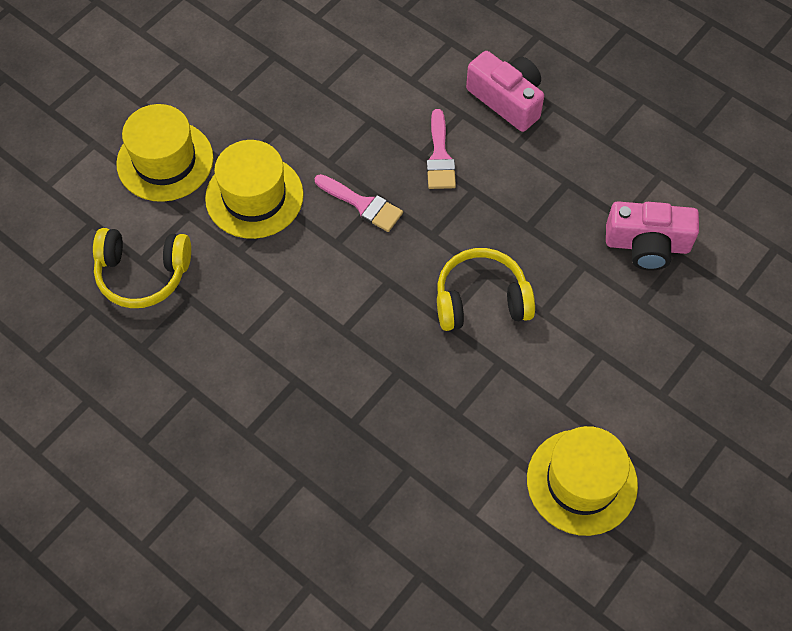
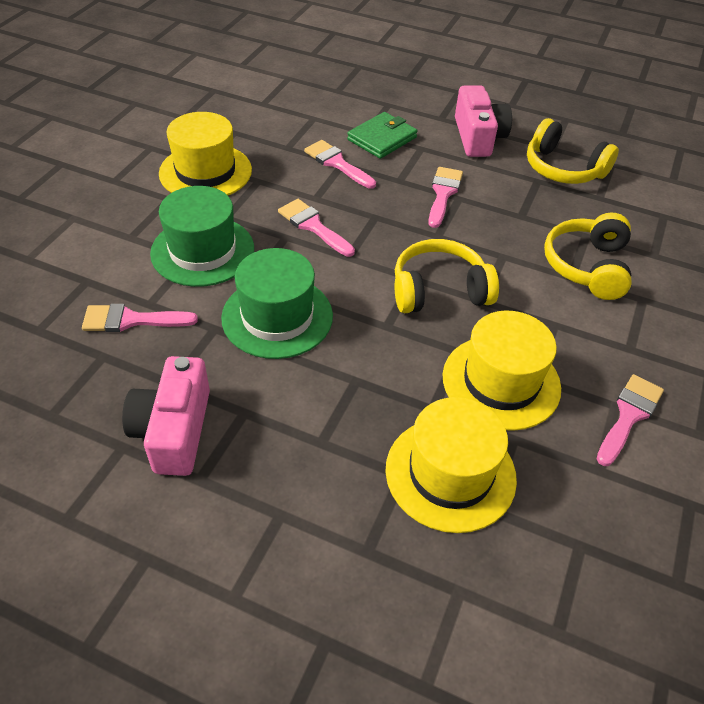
green hat: none = 0 -> [150,186,254,287] [221,248,333,359] = 2
green wallet: none = 0 -> [347,112,417,159] = 1
pink brush: [315,174,403,232] [426,109,456,189] = 2 -> [82,304,198,332] [278,199,355,257] [304,140,376,189] [428,167,463,228] [597,374,664,466] = 5
yellow headphones: [93,228,191,308] [437,248,535,331] = 2 -> [395,239,499,313] [527,118,619,184] [544,213,632,300] = 3

